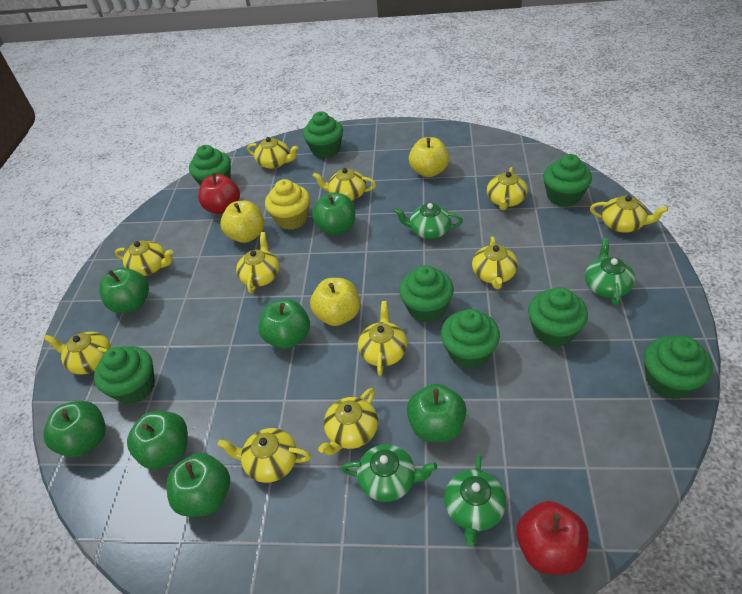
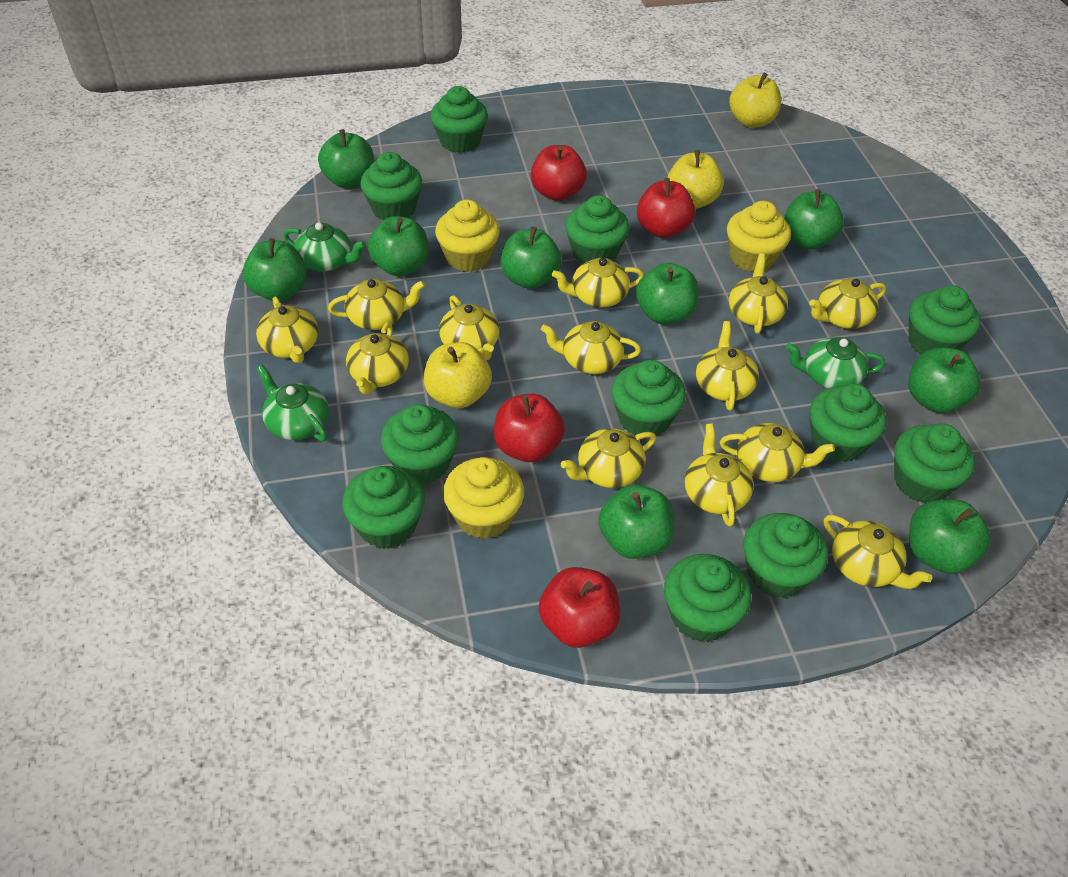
green apple: [43,401,106,458] [99,267,149,313] [127,411,188,469] [167,453,230,517] [258,299,310,349] [312,192,355,235] [407,384,466,442] = 7 -> [243,238,307,301] [318,129,374,189] [368,216,428,276] [500,227,562,289] [598,484,675,559] [636,263,699,324] [784,189,844,250] [908,347,980,413] [909,500,991,574] = 9
green cupcake: [94,346,155,404] [189,145,231,185] [303,111,343,158] [399,265,454,322] [441,309,500,369] [528,287,588,347] [543,154,592,207] [644,336,713,399] = 8 -> [342,466,425,549] [360,152,422,220] [381,404,459,484] [431,86,488,153] [565,195,629,264] [611,360,686,436] [664,554,751,642] [743,513,828,598] [809,384,886,462] [894,423,975,503] [909,286,980,355] = 11
green teapot: [341,444,437,502] [394,203,463,239] [444,454,506,547] [585,238,635,305] = 4 -> [257,365,329,441] [284,222,366,272] [786,337,885,389] = 3
red apple: [198,173,240,214] [516,501,588,574] = 2 -> [494,394,565,462] [531,145,587,201] [539,567,620,648] [637,178,695,238] = 4
yellow cupcake: [265,179,310,230] = 1 -> [435,200,500,272] [443,457,524,539] [727,201,791,272] = 3
yellow teapot: [44,332,111,375] [115,241,173,276] [217,428,311,483] [236,232,280,293] [247,137,298,169] [313,168,376,201] [318,388,378,455] [358,301,407,376] [472,237,518,289] [487,167,528,210] [590,195,668,233] = 11 -> [256,296,318,363] [328,279,425,330] [346,322,409,395] [439,295,500,361] [541,321,641,374] [552,258,644,308] [561,428,656,488] [685,424,754,527] [696,321,759,411] [720,423,835,482] [729,253,788,334] [809,278,886,329] [824,515,932,589] = 13

